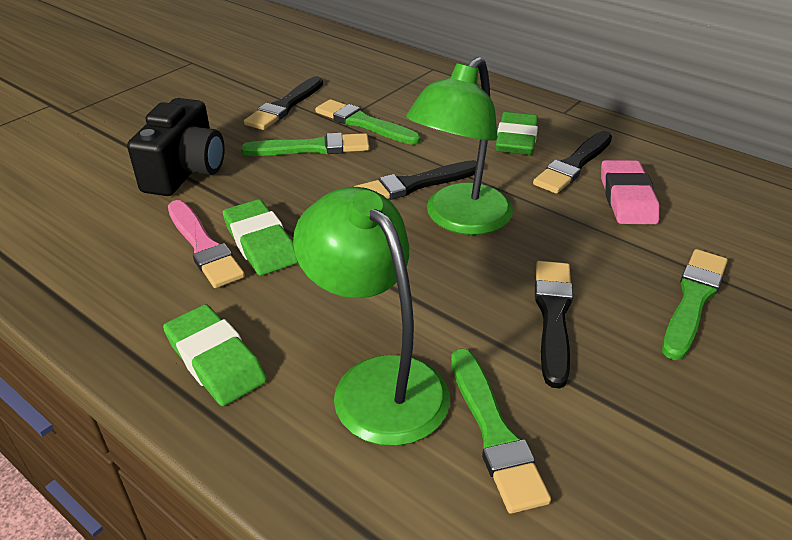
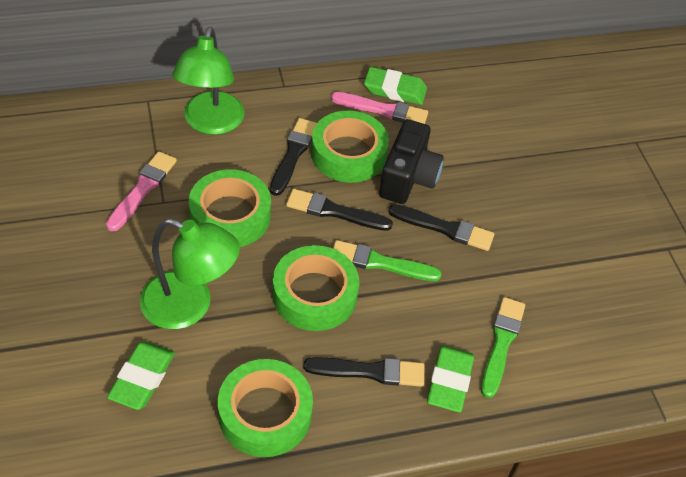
green brush: [241,133,369,156] [315,99,420,145] [451,348,551,514] [662,249,728,360] = 4 -> [333,240,442,281] [481,297,525,398] = 2
green tape: none = 0 -> [189,169,271,247] [218,359,313,457] [272,245,359,331] [311,111,389,183] = 4
pink brush: [168,200,245,288] = 1 -> [106,151,177,232] [331,92,428,124] = 2
pink eraser: [601,160,659,224] = 1 -> none = 0

